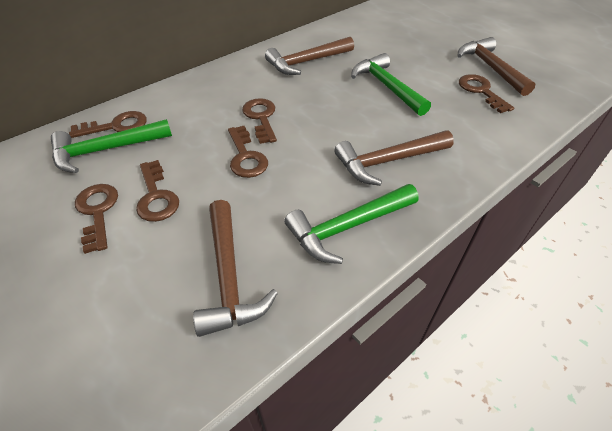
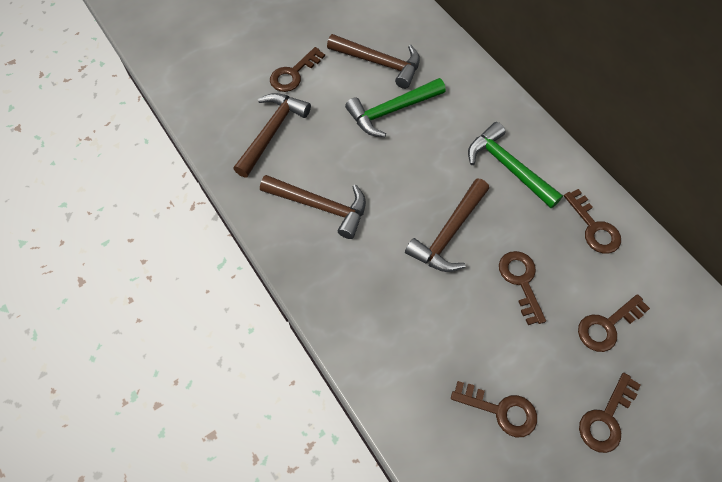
green hammer: [51,119,172,173] [284,184,419,264] [351,53,431,116] = 3 -> [345,78,446,137] [468,122,563,208] = 2

